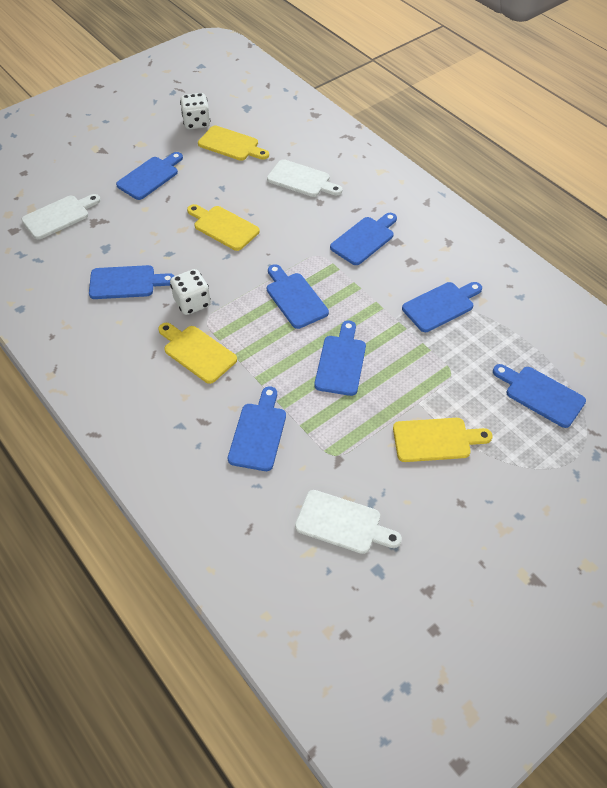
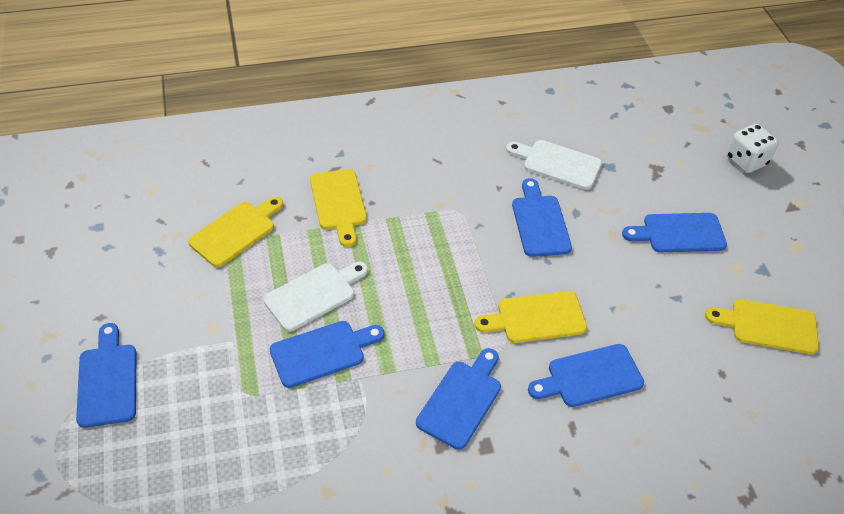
blue cutting board: [89,265,174,299] [116,152,183,200] [228,386,286,471] [267,264,329,329] [314,321,366,396] [330,213,397,265] [402,282,482,332] [493,364,586,428] = 8 -> [76,323,136,428] [270,321,385,388] [416,348,501,450] [512,178,572,257] [528,344,644,407] [622,213,727,252] = 6
white cutting board: [21,194,101,239] [267,159,342,197] [295,490,402,554] = 3 -> [263,262,368,332] [506,140,602,190] = 2
white dice: [170,269,211,315] [180,93,211,129] = 2 -> [726,124,778,173] = 1

